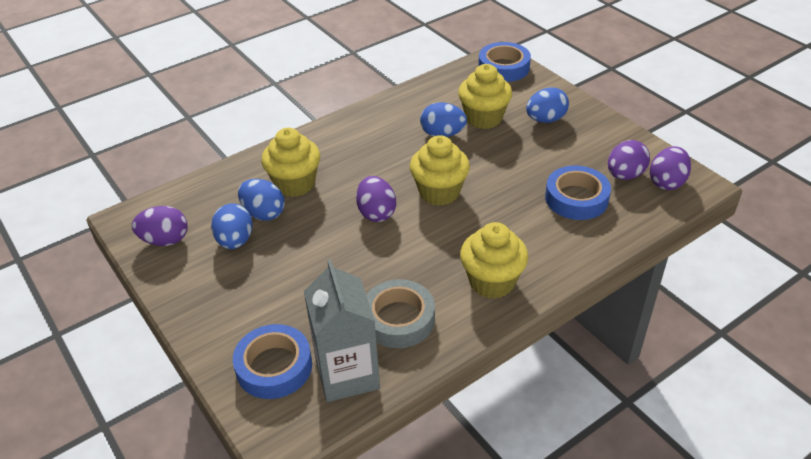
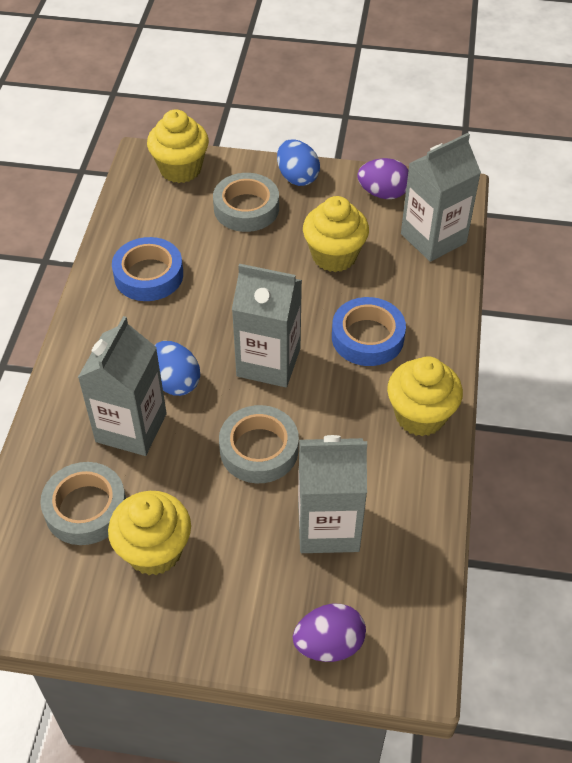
blue egg: [211,203,253,249] [238,179,285,221] [420,102,467,137] [526,87,569,123] = 4 -> [155,341,200,396] [277,139,320,186] = 2
blue tape: [233,324,312,399] [478,42,531,82] [545,165,611,220] = 3 -> [112,237,183,301] [332,297,406,366] = 2
grey carton: [304,259,380,402] = 1 -> [78,316,167,456] [232,264,302,387] [298,435,367,553] [401,133,481,262] = 4
grey tape: [366,279,435,348] = 1 -> [40,462,126,545] [213,173,279,232] [219,405,299,483] = 3
purple egg: [132,206,188,246] [356,176,396,222] [608,140,650,180] [650,146,691,190] = 4 -> [293,604,366,662] [357,158,409,199] = 2

